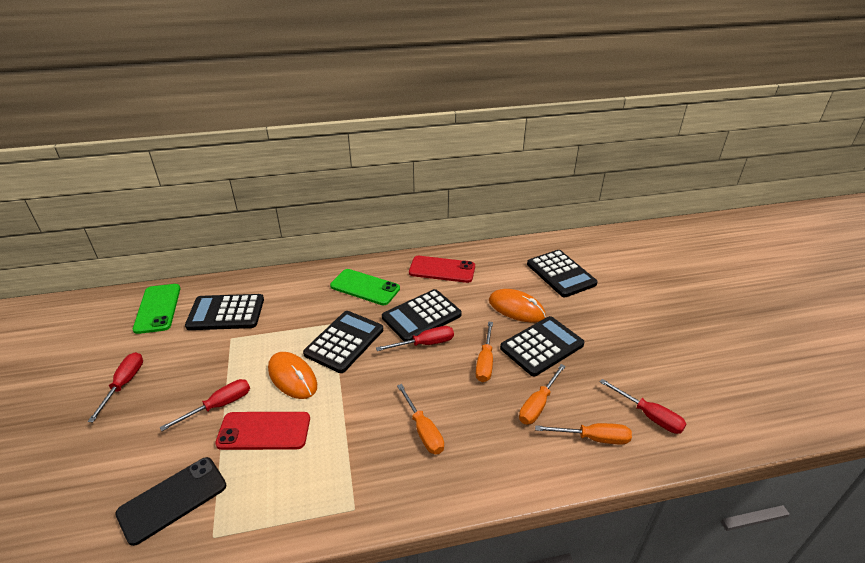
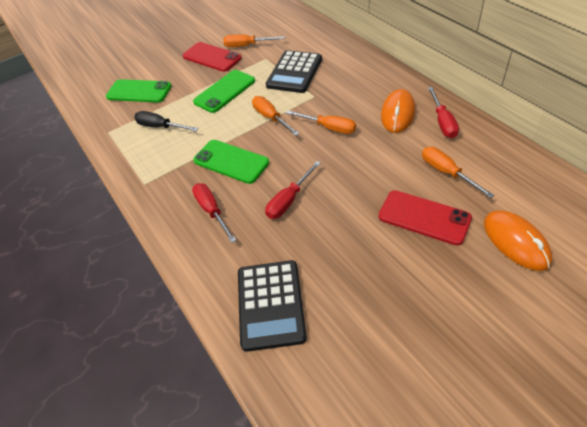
black calculator: [185,294,264,330] [303,311,383,373] [382,289,462,341] [500,316,584,377] [527,250,598,297] = 5 -> [238,260,307,352] [266,50,322,93] = 2
black phone: [115,457,226,546] = 1 -> none = 0
black screwdriver: none = 0 -> [134,111,198,131] = 1
green phone: [133,284,180,334] [330,269,400,305] = 2 -> [106,79,172,103] [193,70,255,113] [193,140,269,184] = 3
red screwdriver: [87,352,143,422] [160,379,250,431] [376,326,454,351] [600,379,686,434] = 4 -> [192,183,237,243] [265,161,321,219] [428,87,459,138] = 3

